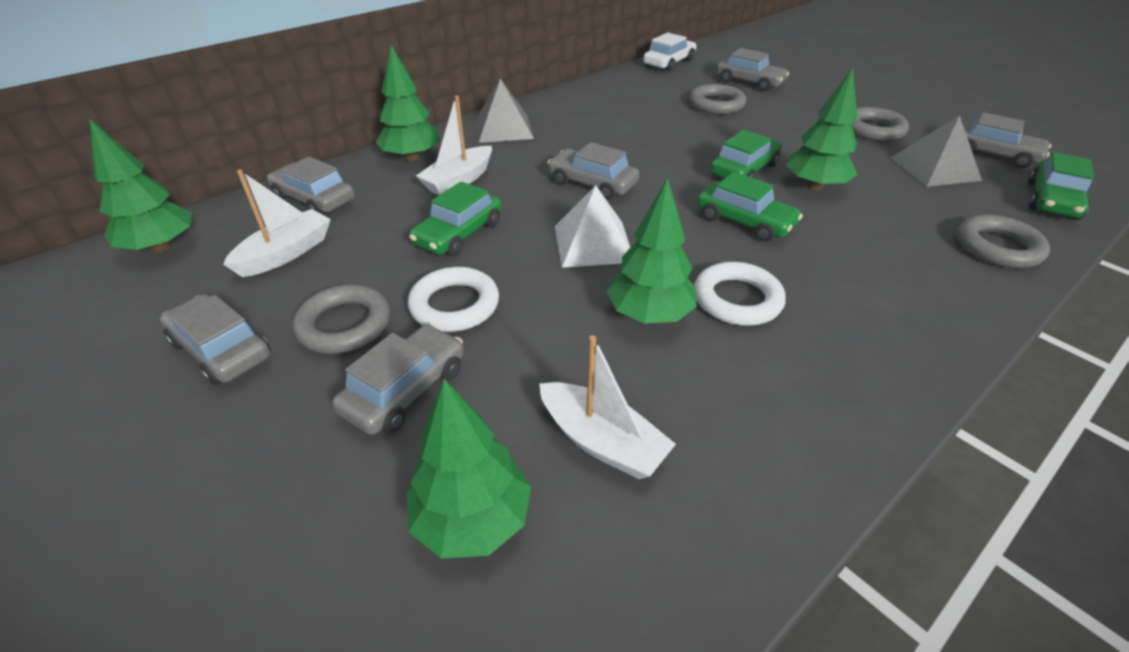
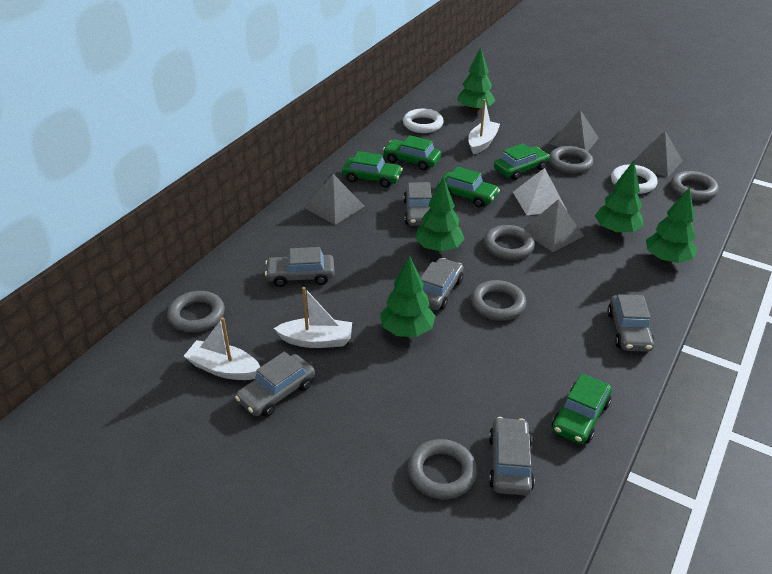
green car: [409,181,502,256] [697,172,803,242] [710,130,782,179] [1028,152,1094,220] = 4 -> [342,151,403,188] [383,135,441,171] [437,166,500,207] [494,143,550,180] [552,374,612,444] = 5
grey pyramid: [476,79,534,143] [891,115,982,187] = 2 -> [305,174,364,225] [523,199,584,252] [550,110,599,152] [634,131,683,178] = 4
grey ring: [293,284,390,354] [689,84,746,114] [852,107,909,141] [957,214,1050,268] = 4 -> [167,291,225,333] [408,439,477,500] [471,280,526,321] [484,225,535,260] [549,146,593,174] [671,171,719,201] = 6
white car: [643,33,697,71] = 1 -> none = 0

